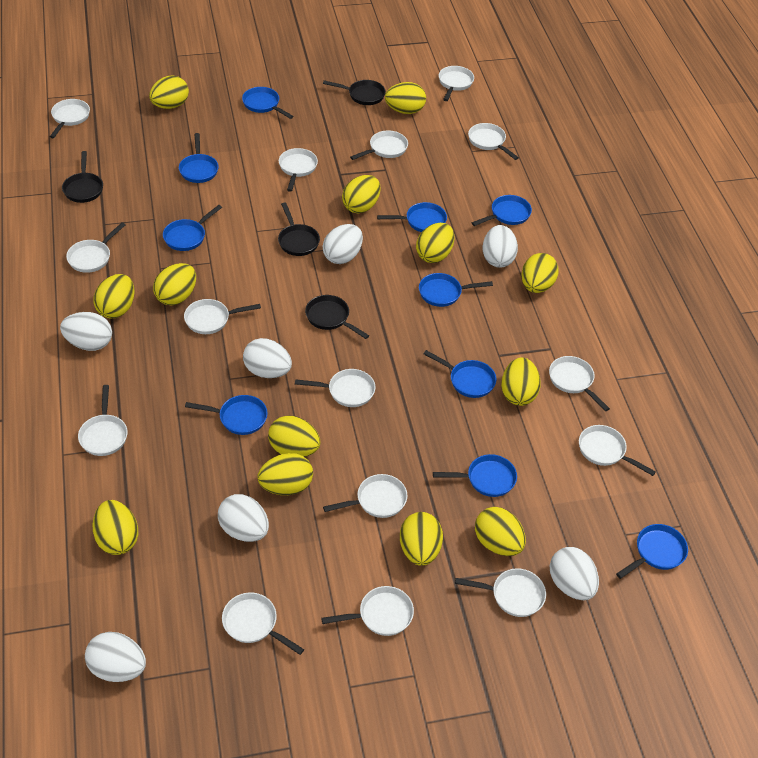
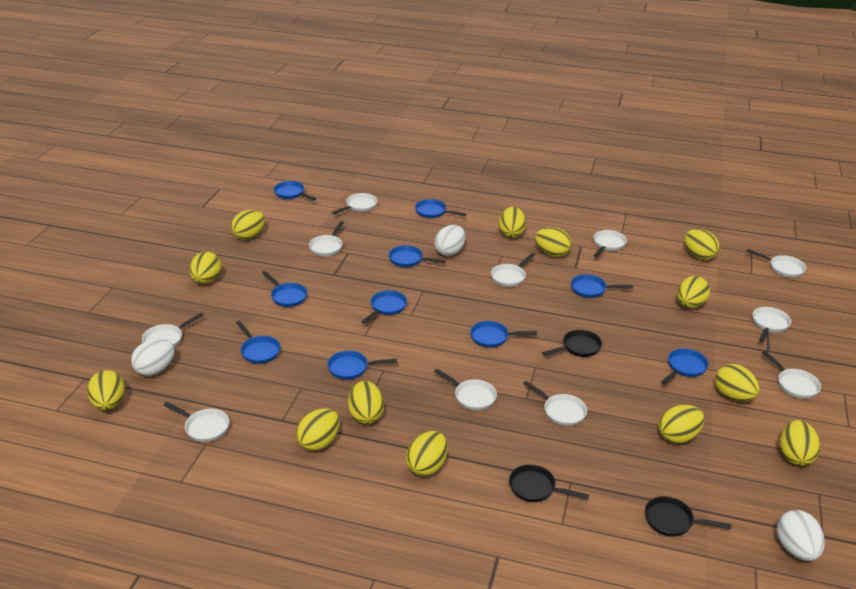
black pan: [62,151,103,203] [278,202,320,256] [305,295,369,339] [323,80,386,105] = 4 -> [509,464,589,502] [542,330,602,357] [645,496,731,537] = 3
white egg: [60,312,112,351] [85,632,146,682] [218,494,269,542] [243,338,292,378] [323,224,363,264] [483,225,518,268] [550,547,599,600] = 7 -> [131,338,175,376] [434,225,465,256] [777,510,825,561] = 3
white pan: [50,99,90,138] [66,222,126,273] [78,385,128,456] [184,299,261,334] [222,592,304,655] [279,148,318,192] [295,369,376,407] [321,586,414,636] [323,474,408,518] [350,130,408,160] [439,66,474,101] [455,568,546,617] [468,123,519,160] [549,356,610,411] [579,425,656,476] = 15 -> [142,313,203,347] [164,402,229,442] [309,221,344,256] [332,193,378,214] [434,369,497,411] [491,253,535,287] [523,381,587,426] [593,230,627,257] [746,249,806,278] [752,307,791,342] [762,350,821,399] = 11

